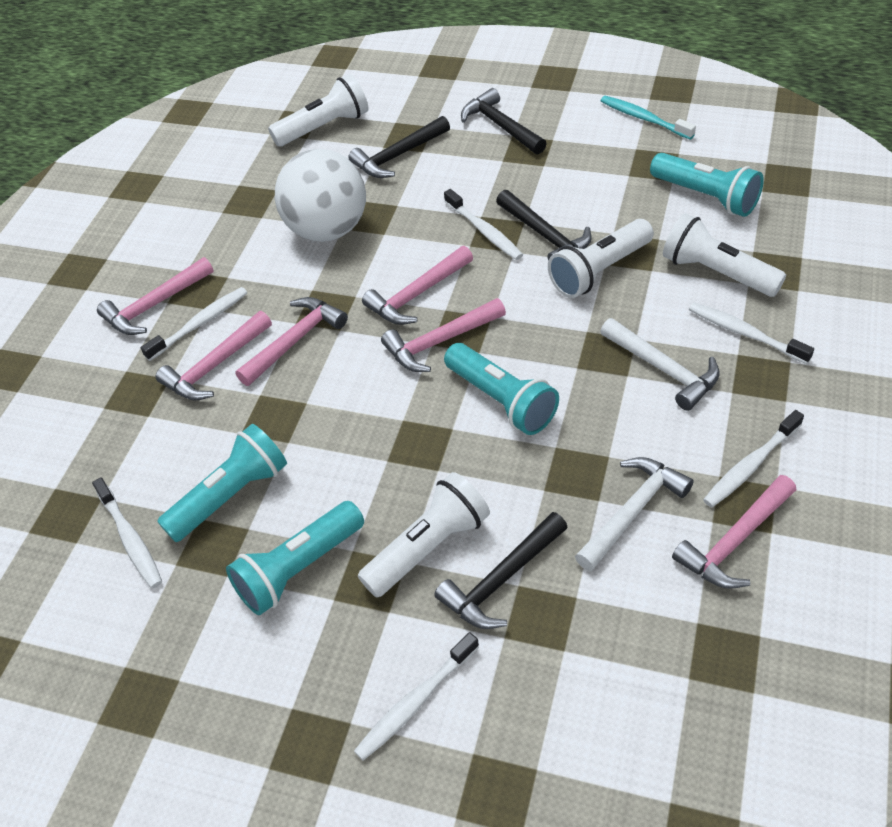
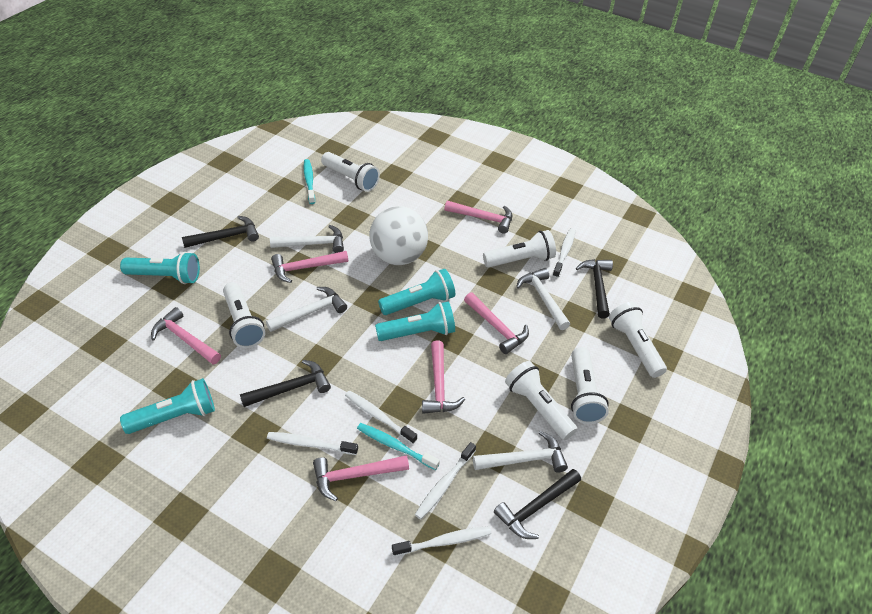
turquoise toothbrush: [601,96,696,140] = 1 -> [304,159,315,204] [357,423,440,470] = 2
white flashlight: [268,74,369,147] [358,472,490,597] [548,219,654,298] [663,213,786,297] = 4 -> [223,282,265,348] [321,152,380,192] [483,230,556,268] [505,361,577,440] [571,347,609,424] [609,302,667,378] = 6
white hammer: [575,457,694,571] [600,318,720,411] = 2 -> [266,287,347,332] [270,225,344,253] [473,431,568,473] [516,268,570,330] = 4
white toothbrush: [92,477,162,588] [141,287,247,361] [354,632,479,761] [444,189,523,260] [689,302,814,364] [703,410,804,507] = 6 -> [267,432,358,455] [345,390,417,444] [392,526,491,556] [415,442,476,519] [553,228,576,278] = 5

